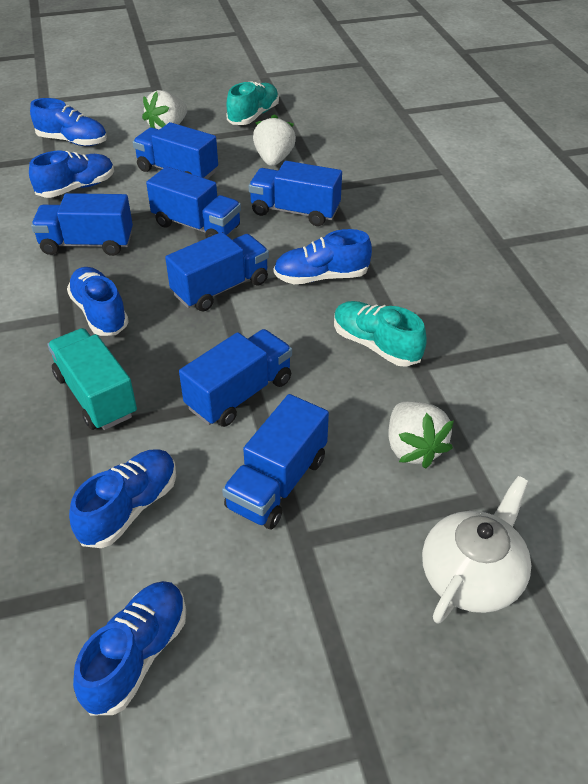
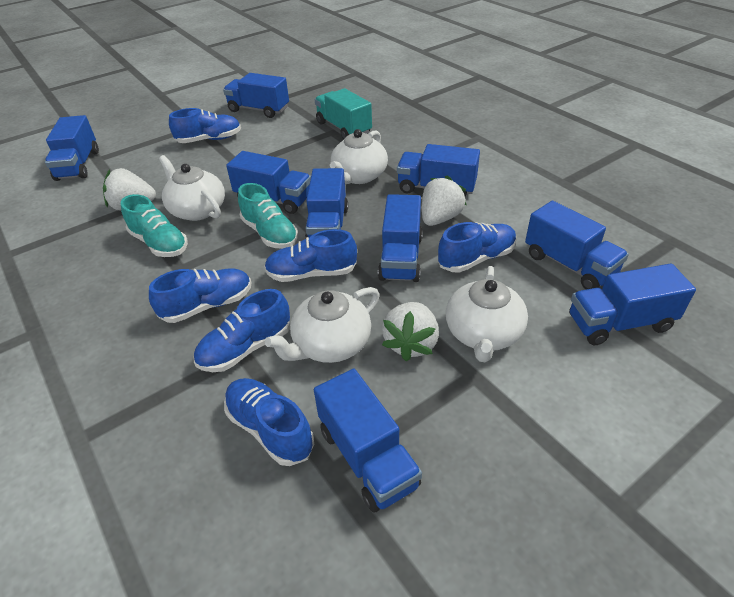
blue truck: [31,193,133,256] [133,122,218,179] [146,166,241,238] [165,232,269,312] [179,329,292,427] [222,394,329,529] [249,161,342,226] = 7 -> [45,115,99,181] [223,73,289,118] [226,151,311,214] [305,168,348,239] [314,368,422,512] [378,194,423,282] [397,144,480,197] [525,201,629,290] [569,263,696,345] = 9
white teapot: [422,476,532,624] = 1 -> [159,155,225,221] [265,287,380,363] [330,129,388,184] [446,266,528,362] = 4

